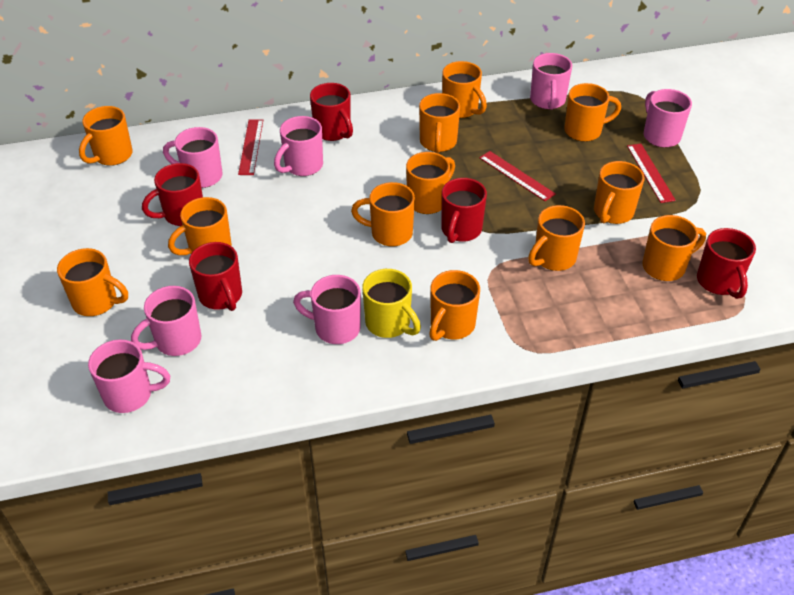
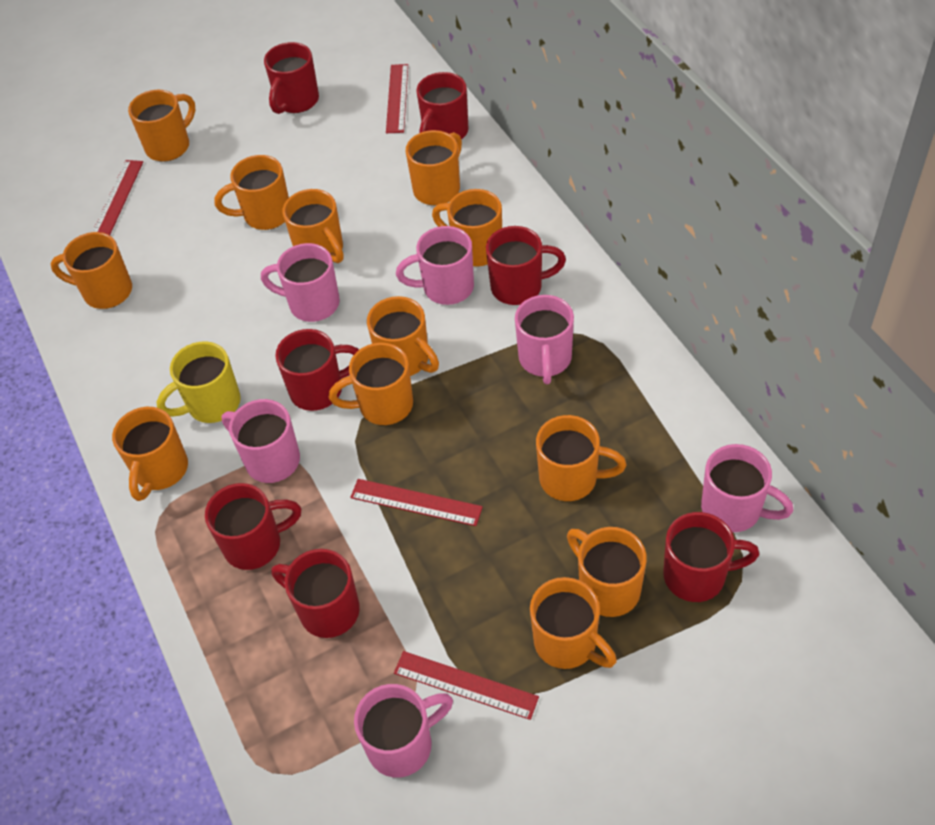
pink mug: [88,340,170,413] [131,286,201,356] [163,127,222,188] [274,116,323,176] [293,275,361,344] [530,53,572,110] [644,89,692,148] = 7 -> [222,399,300,483] [261,243,340,322] [354,684,453,778] [396,226,474,305] [515,295,574,384] [701,444,794,532] = 6
red mug: [142,163,203,226] [189,242,242,311] [310,83,353,141] [441,178,487,243] [697,228,756,299] = 5 -> [205,483,301,570] [264,42,319,114] [272,549,360,638] [275,329,359,411] [417,72,469,139] [486,226,566,305] [663,512,759,602] = 7
red ruler: [238,119,263,175] [479,151,556,201] [627,144,676,203] = 3 -> [92,160,143,235] [350,479,483,526] [386,64,408,133] [394,651,539,720] = 4

